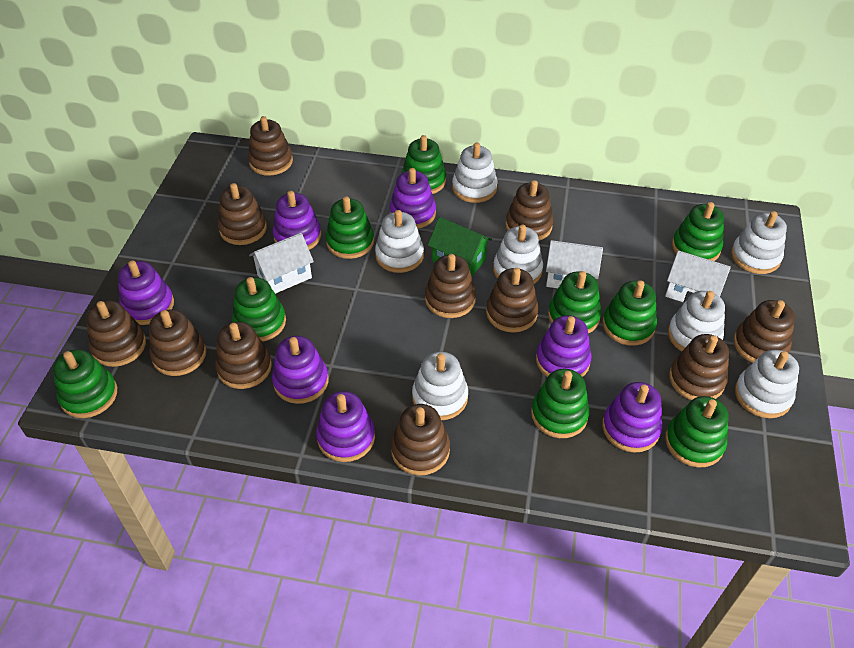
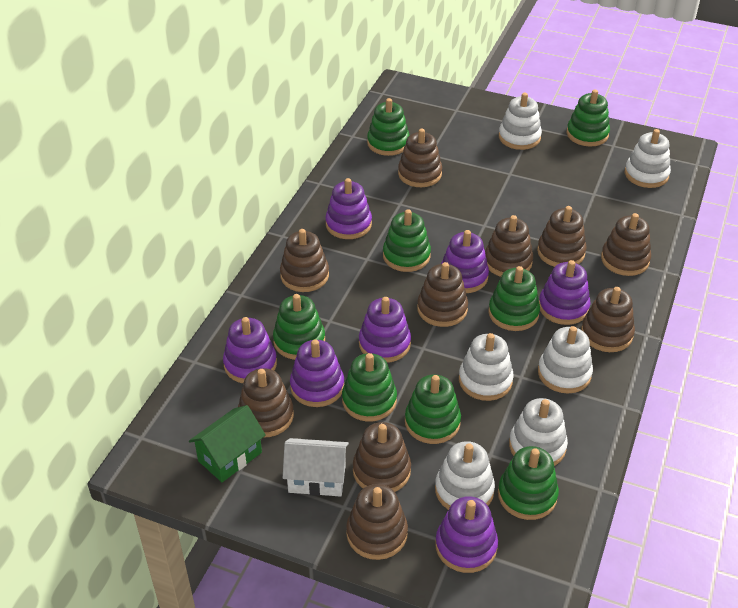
brown stacking toy: [86,301,146,367] [149,309,207,376] [215,322,272,389] [218,183,267,245] [248,116,293,176] [391,404,450,476] [425,254,476,318] [486,268,539,333] [505,180,553,241] [669,334,729,400] [734,300,795,363] = 11 -> [238,368,294,438] [280,229,329,292] [346,484,408,560] [353,422,411,492] [398,129,442,187] [417,262,468,327] [485,215,533,277] [537,206,587,267] [581,287,635,352] [601,213,651,276] = 10
green stacking toy: [53,349,117,418] [232,277,286,342] [326,196,374,259] [402,135,446,194] [531,369,590,438] [548,271,601,333] [602,280,657,346] [665,396,729,467] [672,202,724,261] = 9 -> [273,294,325,360] [342,353,397,421] [367,98,410,156] [383,209,431,272] [405,374,461,444] [488,266,540,331] [498,446,559,520] [567,89,610,147] = 8
white house: [249,233,314,294] [546,240,603,288] [665,250,731,303] = 3 -> [283,438,349,497] = 1
white stacking toy: [375,210,424,273] [412,351,468,420] [452,142,497,203] [493,225,543,284] [668,291,725,352] [731,211,787,274] [735,349,799,418] = 7 -> [435,441,495,510] [459,333,514,401] [499,93,542,150] [509,398,568,466] [538,326,593,394] [625,129,671,188] = 6

